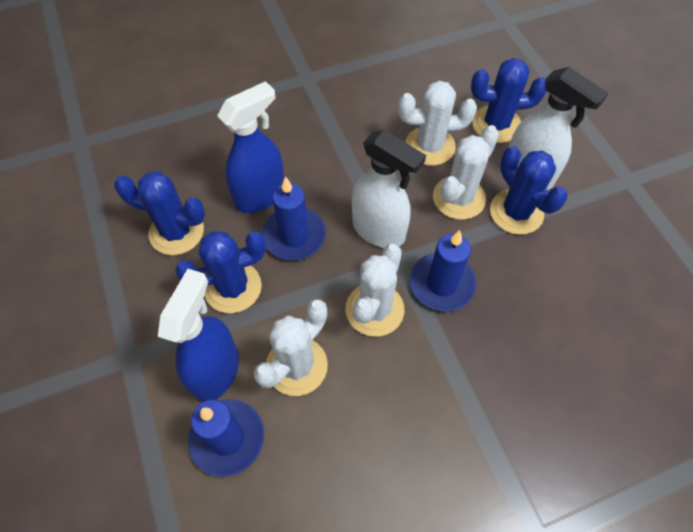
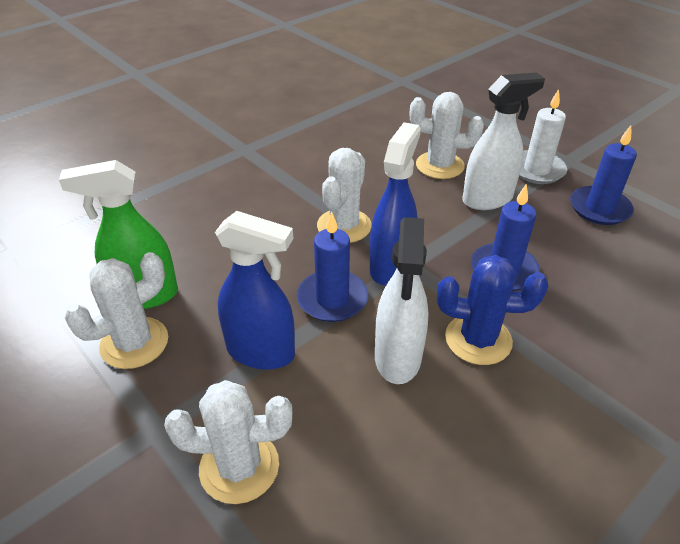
blue cactus: [114,171,205,255] [175,231,266,313] [471,58,546,143] [490,146,568,235] = 4 -> [437,255,548,365] = 1
green spray bottle: none = 0 -> [59,160,178,309] = 1
white candle: none = 0 -> [519,89,567,184] = 1

